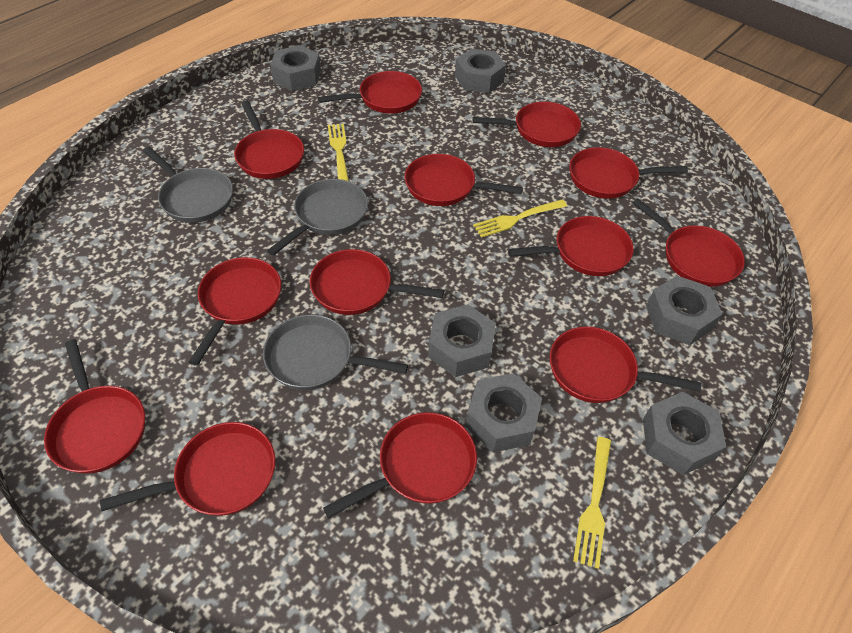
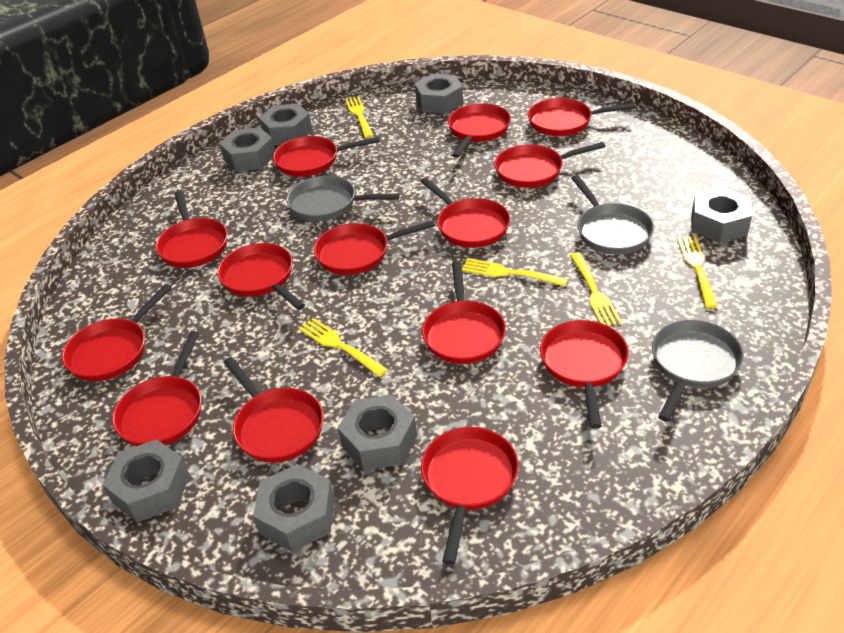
grey nut: [270,45,321,91] [428,304,496,377] [455,49,506,93] [466,373,542,453] [643,392,726,475] [646,276,722,345] = 6 -> [103,439,190,522] [220,127,275,172] [253,464,335,552] [259,104,312,145] [338,395,417,470] [415,74,463,114] [692,187,752,243] = 7
red pan: [44,339,145,474] [100,422,275,516] [189,257,281,366] [234,101,304,179] [309,249,444,315] [318,71,422,114] [323,412,477,518] [404,154,523,206] [472,102,581,147] [508,216,634,276] [550,326,702,403] [569,147,688,199] [632,198,745,287] = 13 -> [62,284,172,381] [112,331,202,446] [156,190,228,268] [217,243,305,310] [224,357,324,463] [273,136,380,177] [314,220,435,275] [420,178,510,248] [421,427,519,565] [422,261,506,364] [448,103,511,158] [494,142,605,188] [528,98,635,136] [540,320,629,429] = 14
yellow fork: [328,124,349,181] [473,199,567,238] [573,437,611,569] = 3 -> [299,318,388,377] [345,96,373,138] [462,258,568,287] [570,253,622,326] [677,237,718,308] = 5

